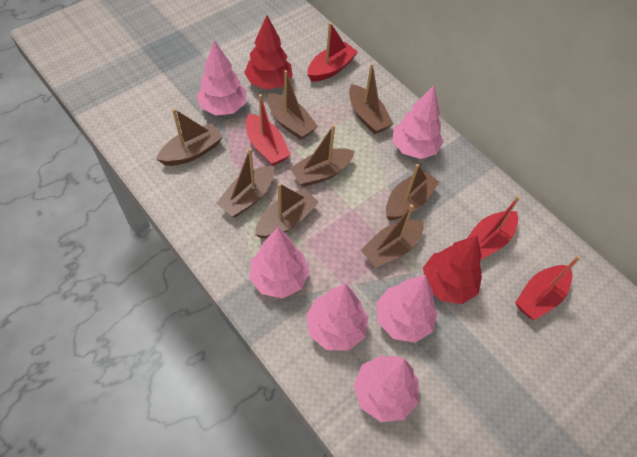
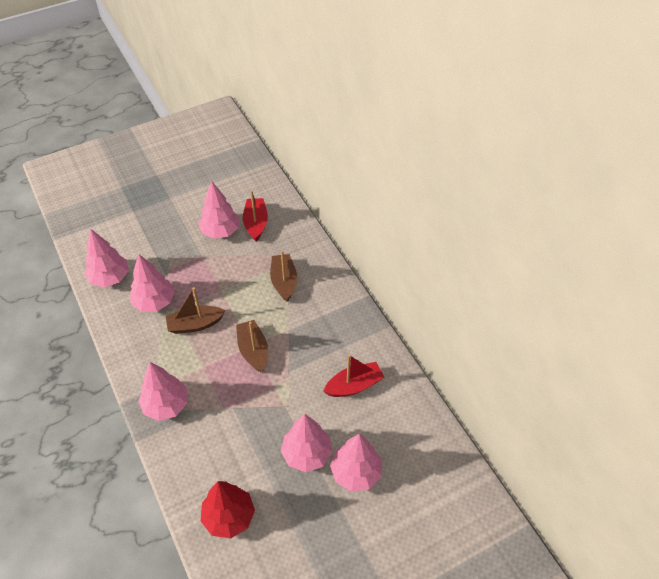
brown boat: [156,108,223,166] [216,148,274,217] [255,183,319,239] [267,70,318,140] [290,125,355,187] [349,63,393,134] [361,204,424,268] [386,164,439,220] = 8 -> [165,287,225,334] [236,320,268,372] [270,250,297,302] = 3
red boat: [246,94,291,166] [307,22,358,82] [468,196,520,260] [515,256,581,320] = 4 -> [243,190,268,241] [323,355,384,397] = 2
red tree: [244,15,293,90] [423,235,482,304] = 2 -> [201,481,255,539] = 1

